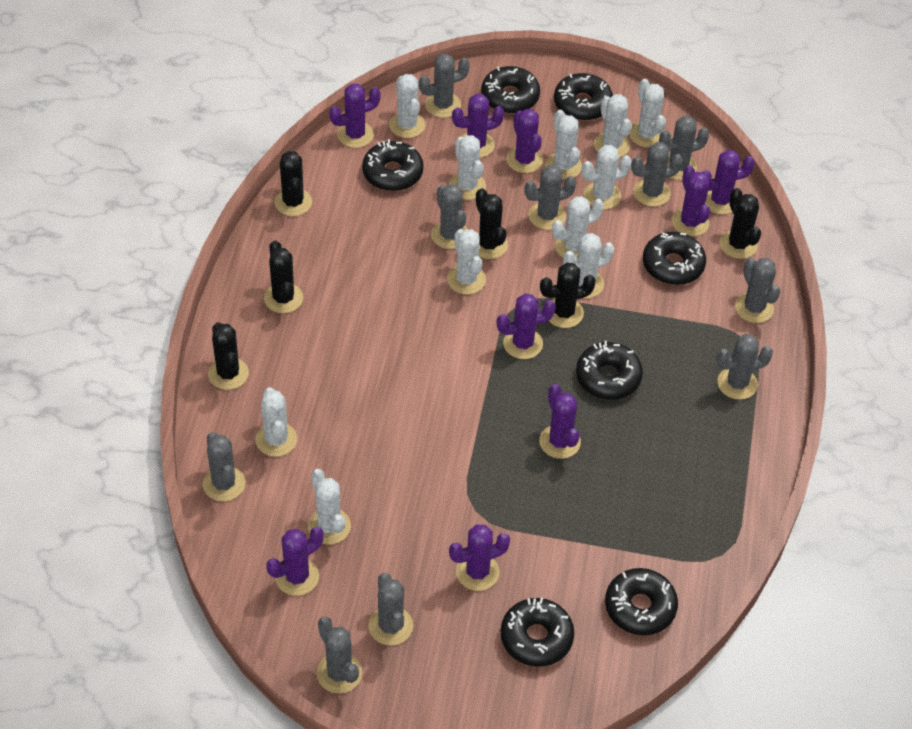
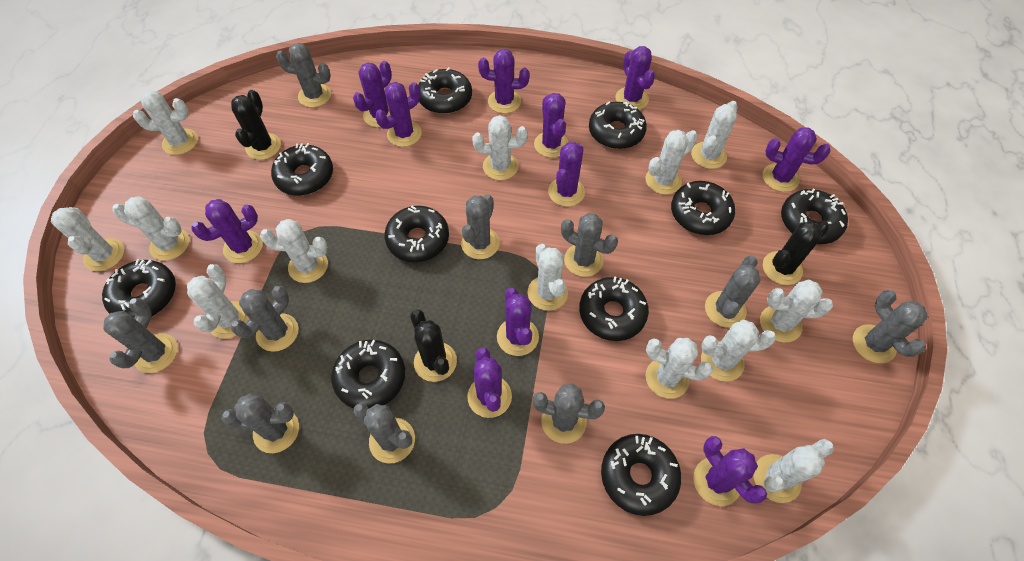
black cactus: [208,322,249,390] [264,240,303,313] [274,151,312,216] [476,188,508,259] [540,263,596,328] [720,188,761,259] = 6 -> [231,90,281,160] [410,309,457,382] [763,220,829,285] = 3
black donut: [362,139,424,191] [481,66,540,113] [501,597,574,667] [554,73,613,120] [576,341,643,400] [605,568,678,635] [643,232,706,285] = 7 -> [102,259,176,318] [271,143,333,196] [331,340,405,408] [385,206,449,262] [418,67,472,114] [579,276,649,341] [589,102,647,149] [601,434,681,516] [671,181,735,235] [781,188,848,244] = 10
purple cactus: [266,527,323,596] [329,84,381,148] [449,525,510,591] [452,94,504,158] [497,293,556,359] [506,109,543,173] [539,384,581,459] [672,166,710,237] [703,150,755,214] = 9 -> [191,199,263,263] [353,61,392,127] [375,82,422,147] [467,347,512,418] [478,49,530,113] [497,288,539,356] [534,93,569,158] [548,142,585,207] [615,46,655,110] [693,436,767,506] [763,127,830,192] = 11
white cactus: [256,387,297,457] [308,469,351,545] [389,74,426,138] [447,229,486,295] [449,135,486,200] [545,110,582,179] [552,196,604,258] [563,233,614,298] [581,145,632,209] [594,94,632,157] [629,79,666,148] = 11 -> [51,207,124,271] [112,196,189,261] [133,90,198,155] [187,264,249,339] [260,219,328,283] [472,115,528,180] [527,244,568,311] [645,130,698,195] [646,338,713,399] [691,101,738,169] [701,319,776,382] [753,439,834,503] [760,280,833,342] = 13

